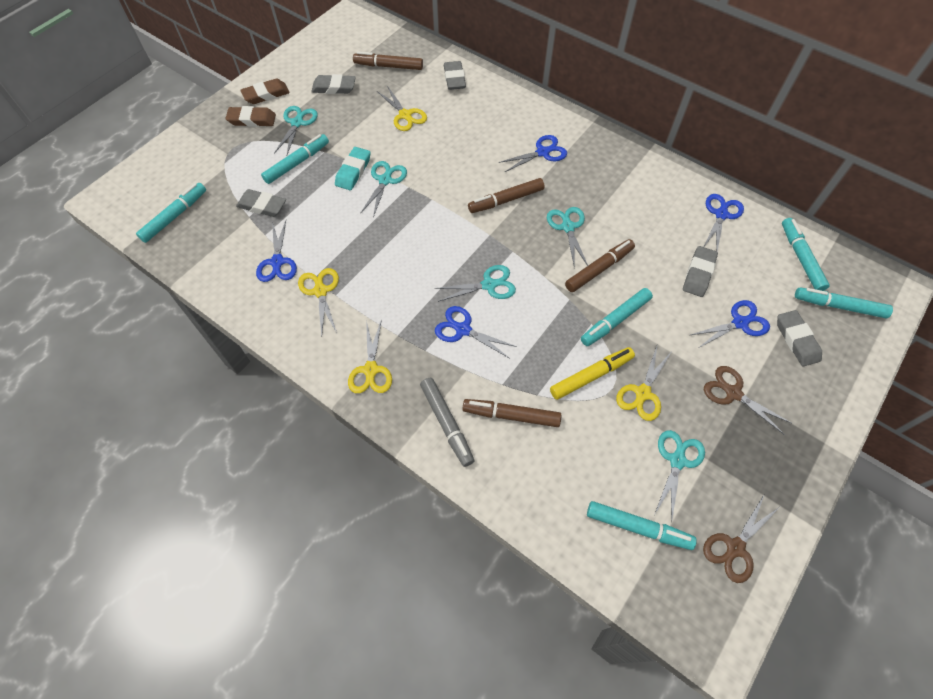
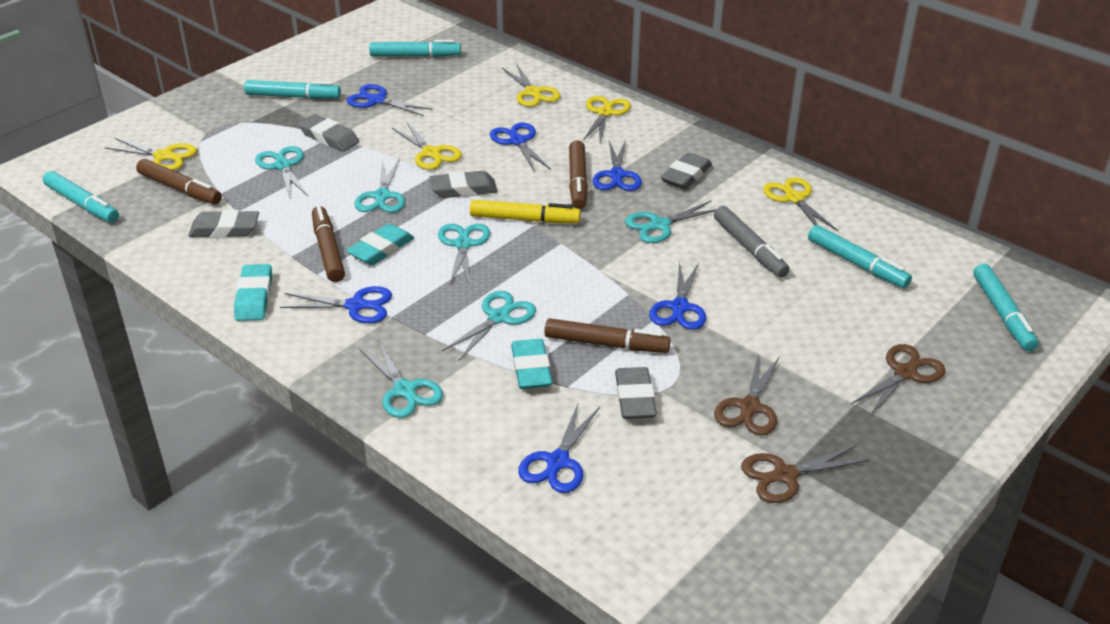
blue scissors: [256,221,297,282] [435,306,517,359] [498,135,567,172] [691,300,770,348] [704,194,744,251] = 5 -> [280,286,392,323] [347,84,432,116] [490,123,551,173] [518,404,600,493] [592,140,642,191] [649,261,706,330] = 6
brown eraser: [226,106,276,127] [240,79,290,104] = 2 -> none = 0
brown scissors: [703,495,780,583] [704,366,791,435] = 2 -> [714,356,780,435] [741,445,869,503] [851,344,945,416] = 3
turquoise eraser: [335,147,371,190] = 1 -> [234,264,272,321] [346,223,414,265] [511,339,552,389] = 3
turquoise marker: [136,183,206,243] [261,134,329,184] [581,288,653,346] [587,501,697,550] [782,218,830,291] [795,288,893,318] = 6 -> [43,171,119,223] [244,80,341,99] [369,40,461,57] [808,225,912,288] [973,264,1039,351] = 5
turquoise scissors: [274,106,318,155] [360,161,407,217] [435,265,516,302] [547,207,588,268] [655,430,705,520] = 5 -> [255,146,308,199] [354,158,405,213] [359,340,443,418] [438,224,490,286] [442,291,536,360] [625,200,716,243] = 6
yellow scissors: [298,268,339,337] [348,319,392,393] [377,86,427,131] [616,346,673,421] = 4 -> [104,138,197,170] [392,123,462,170] [502,63,560,107] [583,96,631,142] [763,177,839,232] = 5

